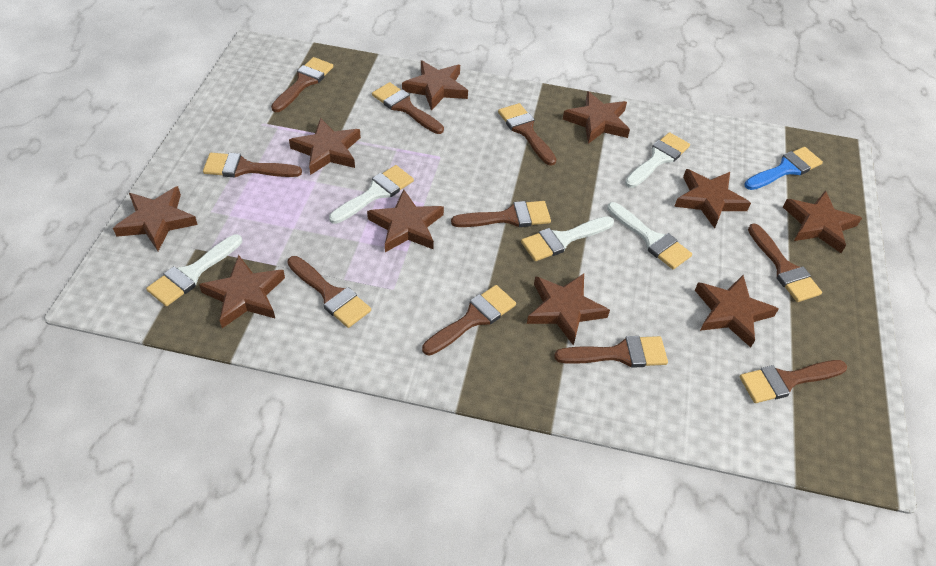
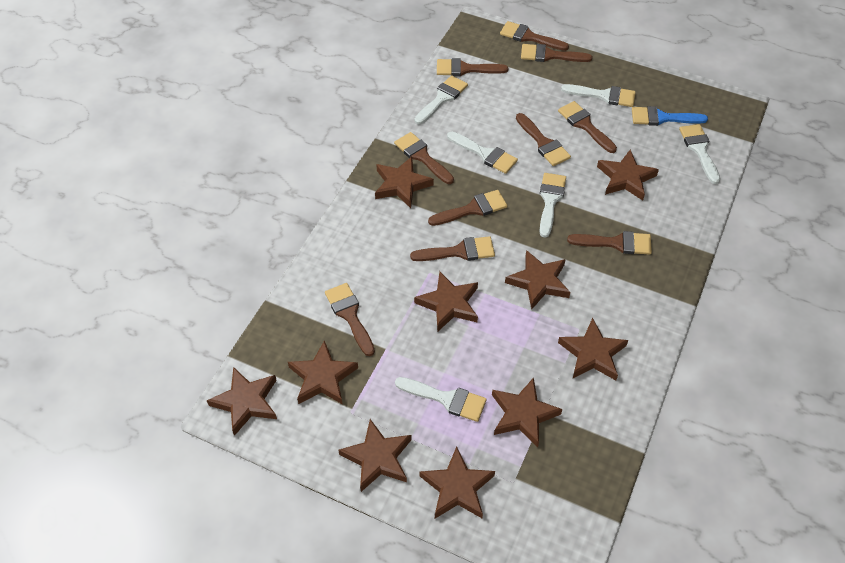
white brush: [146,234,242,306] [329,165,414,224] [521,216,614,261] [607,202,692,269] [625,132,690,188] = 5 -> [395,377,487,422] [415,75,468,124] [447,132,518,174] [540,173,566,238] [561,84,636,107] [679,124,720,184] = 6

